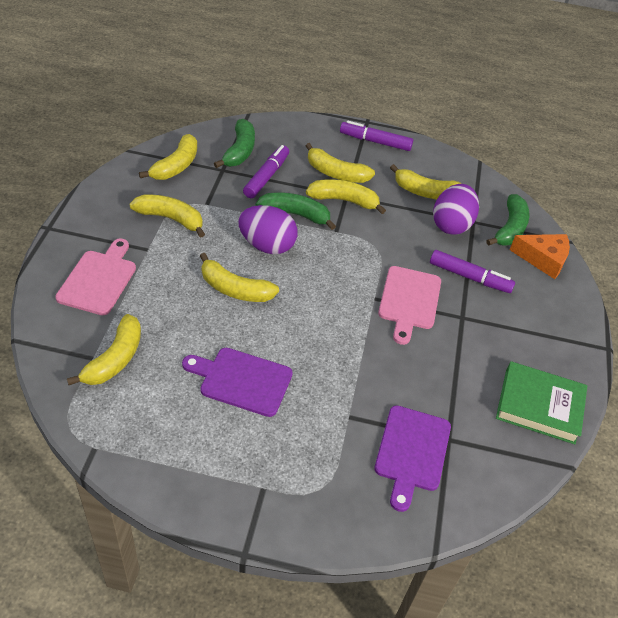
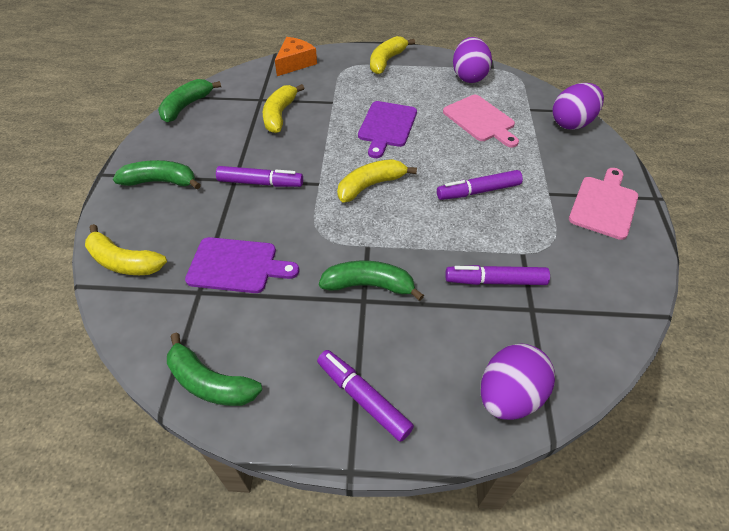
green banana: [214,119,255,168] [256,193,336,230] [486,194,529,246] = 3 -> [113,160,201,189] [158,79,221,122] [167,333,262,406] [319,261,424,301] = 4
green book: [496,361,587,444] = 1 -> none = 0
purple egg: [238,205,298,254] [433,184,479,235] = 2 -> [453,37,492,83] [481,343,555,420] [553,83,604,130] = 3
purple marker: [243,145,289,198] [340,120,413,151] [430,250,515,293] = 3 -> [216,166,303,187] [317,350,414,442] [437,170,523,200] [445,265,550,285] = 4
yellow banana: [67,314,141,385] [129,195,205,238] [139,134,197,180] [200,253,279,302] [306,143,375,183] [306,179,386,214] [390,164,462,199] = 7 -> [85,224,167,275] [263,84,304,133] [337,159,417,202] [370,36,415,74] = 4

